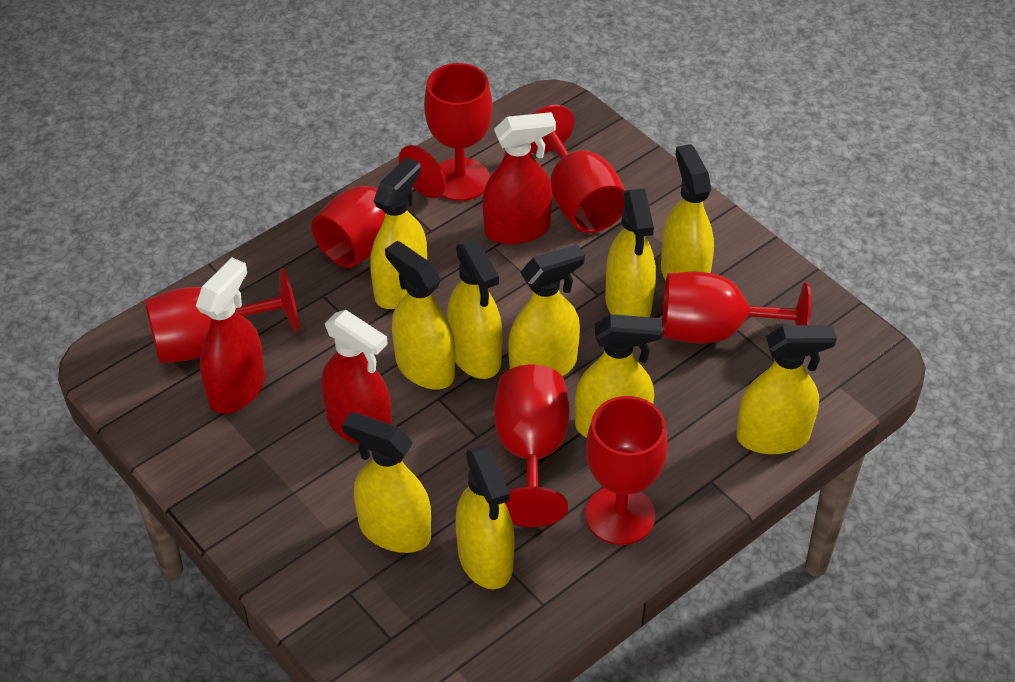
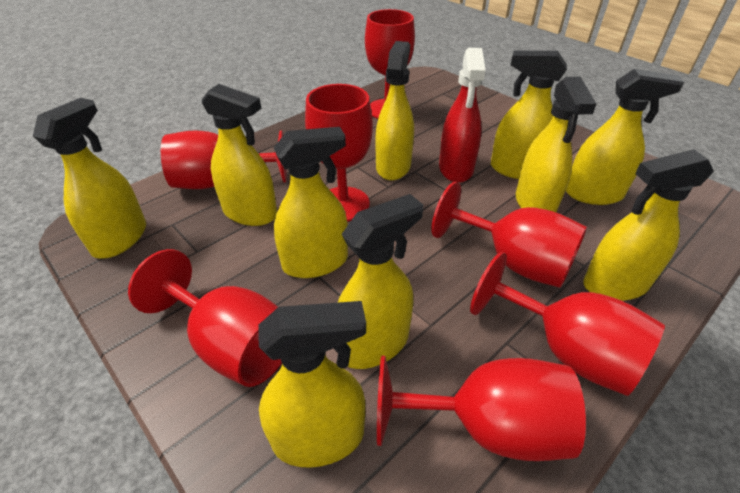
red spray bottle: [196,258,265,414] [321,310,392,445] [482,112,556,244] = 3 -> [439,48,486,183] = 1

